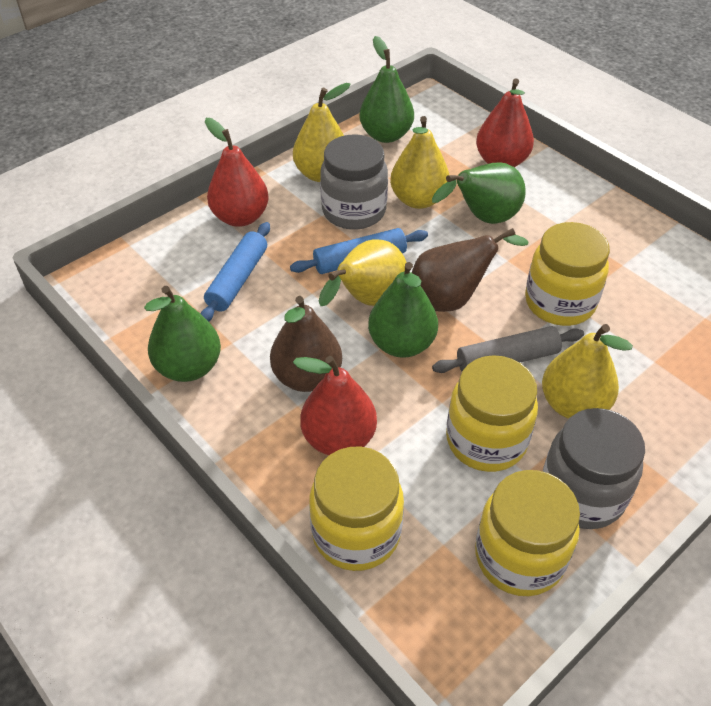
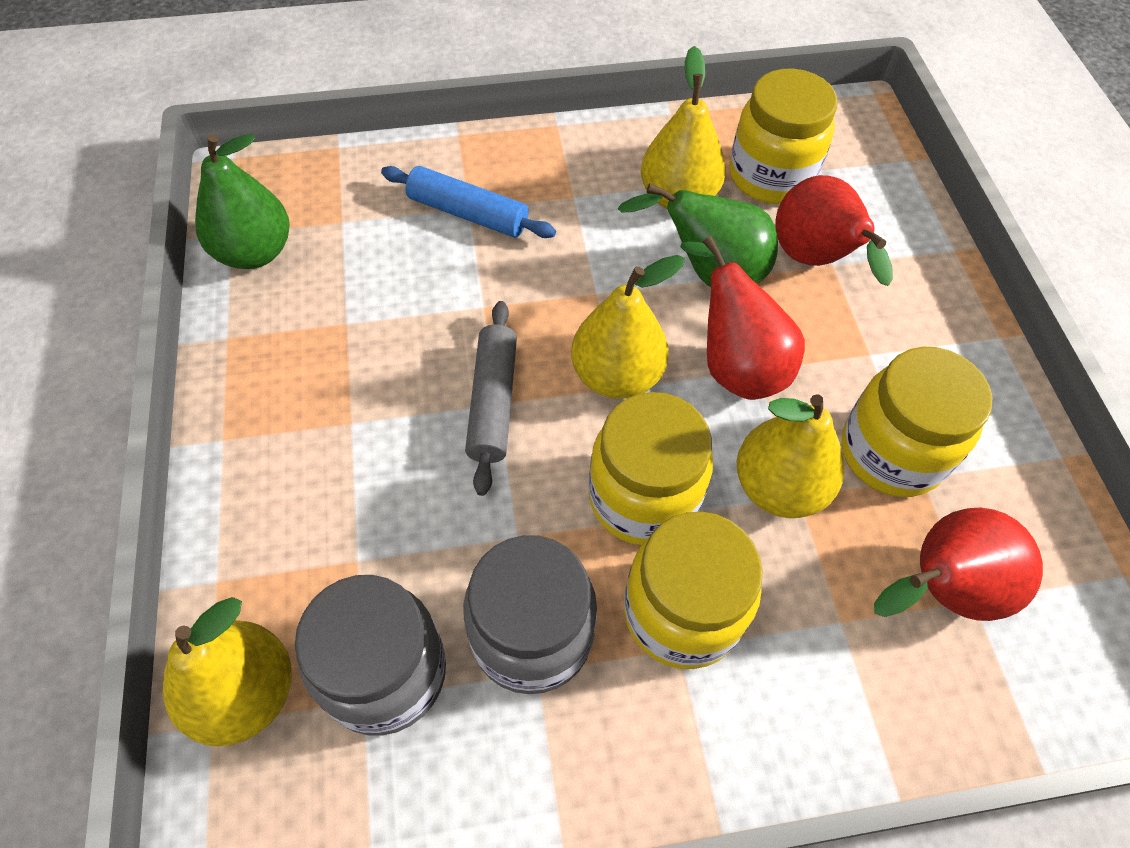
blue rolling pin: [200,222,270,322] [290,228,428,274] = 2 -> [381,166,556,238] = 1
brown pear: [270,296,342,392] [412,228,529,312] = 2 -> none = 0
green pear: [144,286,221,382] [359,36,414,143] [368,262,438,358] [432,162,526,224] = 4 -> [195,134,290,269] [617,183,778,287] = 2

